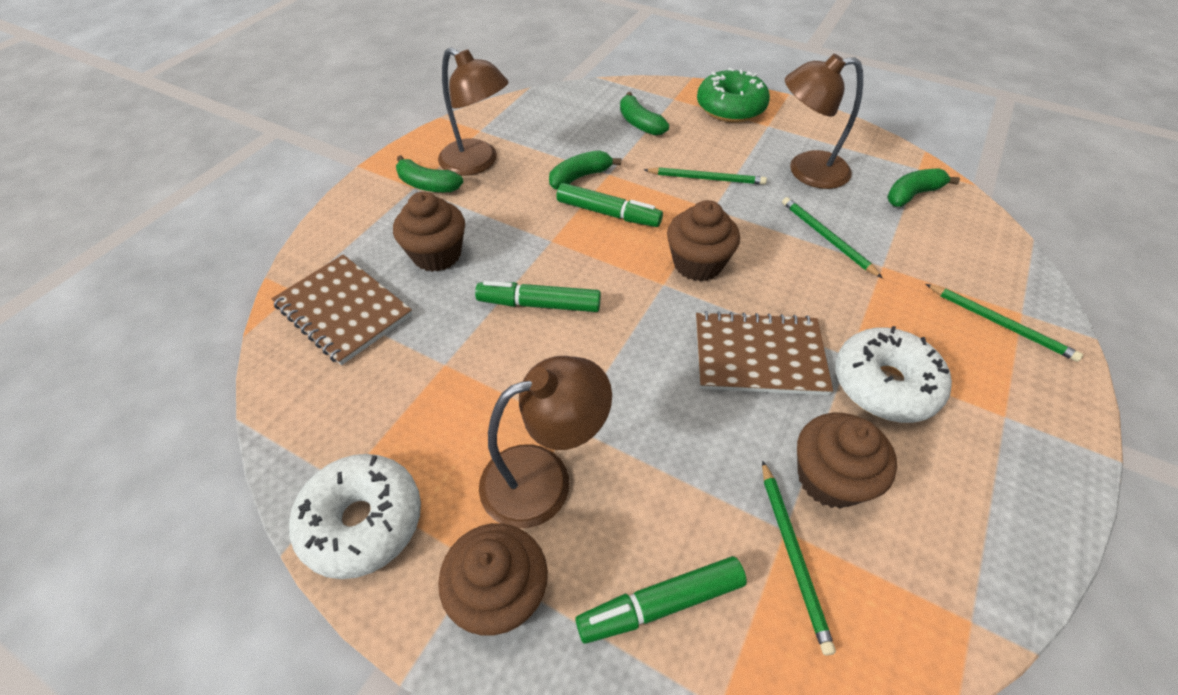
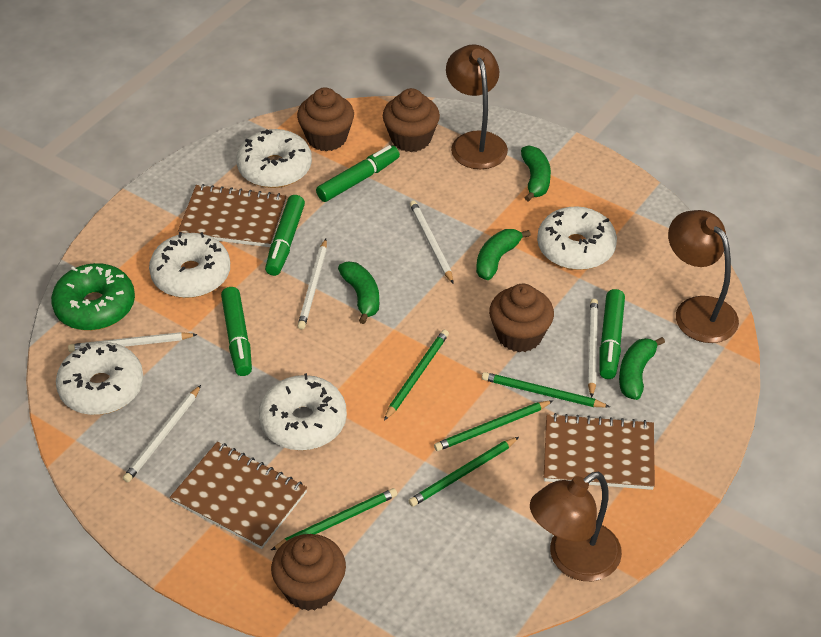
brown notebook: [271,255,413,365] [696,311,833,395] = 2 -> [170,442,307,549] [178,184,287,247] [544,413,655,490] = 3
green marker: [475,281,601,312] [556,183,663,227] [575,556,747,644] = 3 -> [221,287,252,376] [265,195,305,276] [316,145,400,202] [600,289,625,379] = 4
green pencil: [644,167,767,185] [762,460,836,656] [782,197,882,278] [926,284,1083,362] = 4 -> [271,488,397,550] [384,330,449,421] [409,437,519,507] [434,400,553,451] [482,372,610,408] = 5
white donut: [289,454,421,579] [835,326,952,423] = 2 -> [56,342,143,415] [149,232,230,298] [236,129,312,188] [259,373,347,450] [537,206,617,270] = 5
white pencil: none = 0 -> [68,332,198,352] [123,385,201,482] [298,239,327,329] [410,201,454,284] [588,299,598,398] = 5

